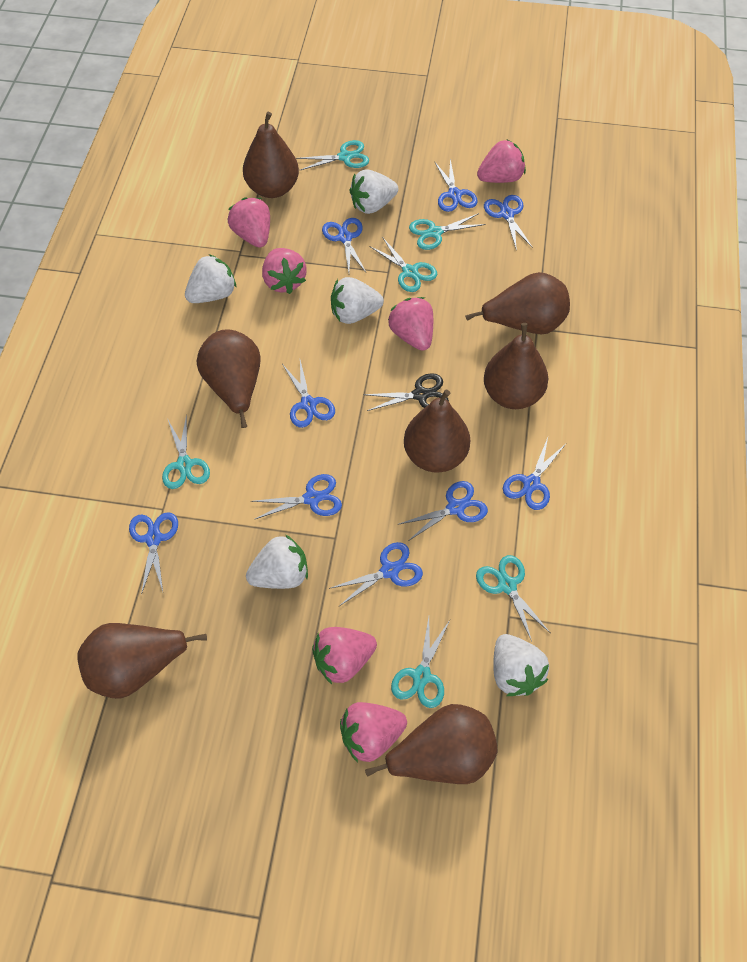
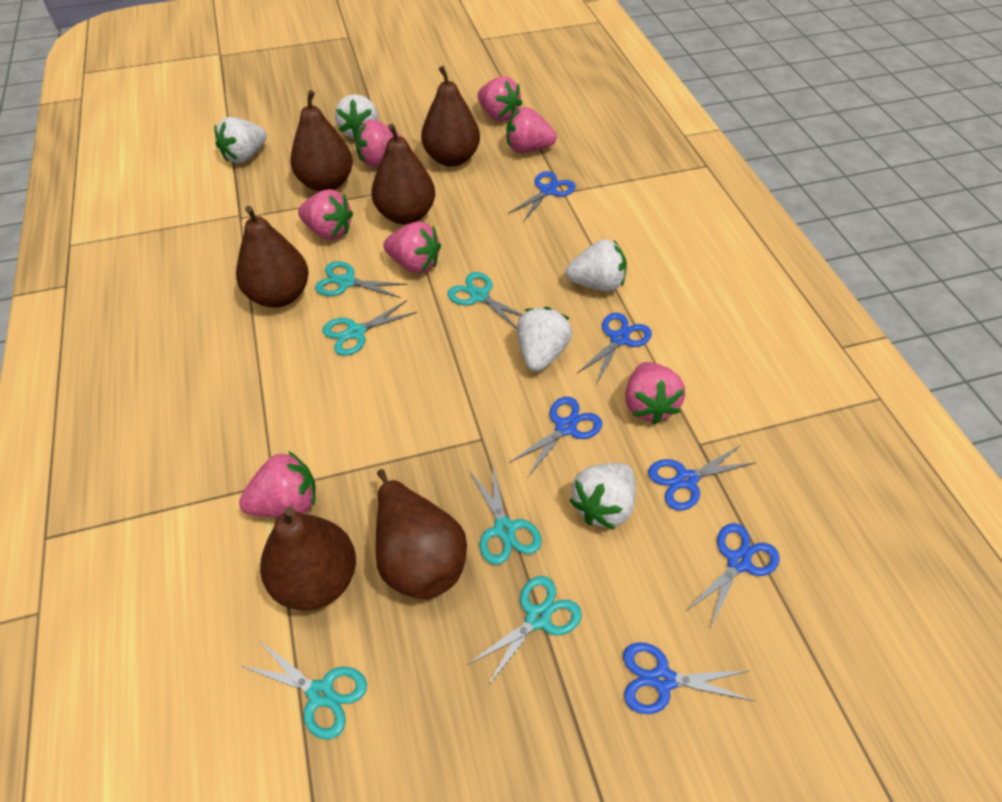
black scissors: [363,373,449,411] = 1 -> none = 0
blue scissors: [129,512,178,595] [251,474,342,520] [282,360,335,428] [322,218,366,272] [329,542,423,606] [399,481,488,541] [434,159,478,212] [484,195,533,251] [503,437,566,510] = 9 -> [508,171,576,222] [509,397,602,478] [578,312,652,384] [623,642,755,714] [648,444,756,511] [686,523,780,628] = 6
brown pear: [77,623,207,699] [197,329,261,428] [243,112,299,198] [365,704,497,784] [404,390,470,473] [465,272,570,334] [484,323,548,409] = 7 -> [236,206,309,308] [260,506,356,610] [290,90,353,192] [371,124,435,224] [376,469,467,599] [421,66,480,167] = 6
pink strawberry: [228,198,270,248] [262,248,307,294] [312,627,377,684] [340,702,407,762] [388,297,433,351] [477,140,526,183] = 6 -> [239,451,316,517] [298,189,353,240] [355,120,407,167] [383,221,441,274] [477,76,522,122] [506,107,557,153] [625,362,685,424] = 7

